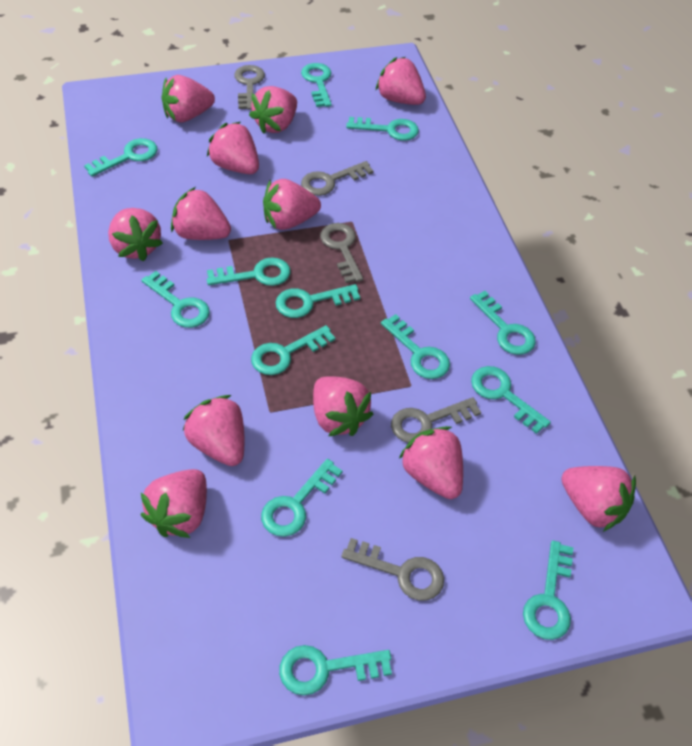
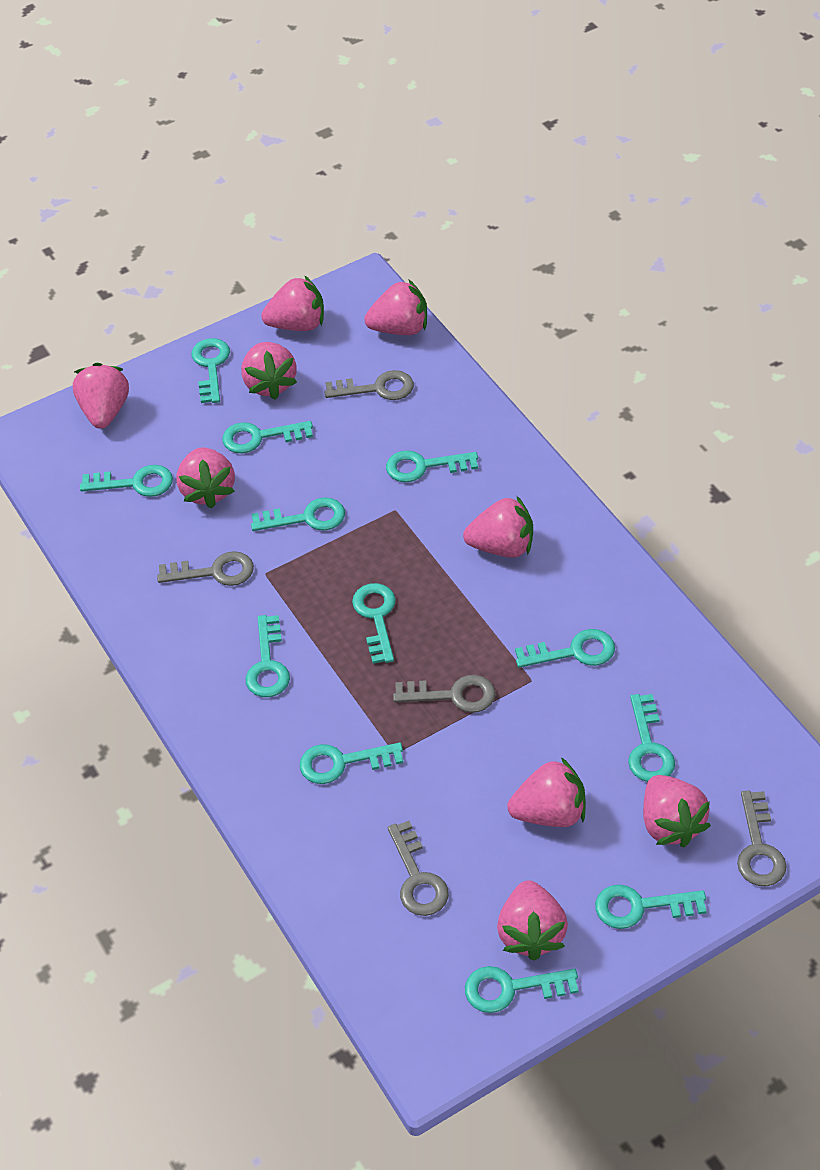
pink strawberry: [108,208,163,261] [141,469,207,538] [161,75,215,122] [171,187,231,240] [183,395,244,466] [207,122,259,174] [249,86,297,134] [263,179,321,230] [313,377,373,437] [376,57,426,105] [399,426,463,499] [561,466,636,532] = 12 -> [73,362,129,429] [176,447,235,509] [241,342,297,399] [261,275,324,331] [364,279,427,335] [463,495,533,558] [497,880,568,961] [507,757,586,827] [643,775,711,847] = 9
turquoise key: [84,138,158,177] [141,271,210,328] [207,257,291,286] [251,325,335,375] [261,459,342,537] [275,284,360,318] [279,645,392,695] [301,63,332,107] [346,117,419,141] [381,314,450,379] [470,291,536,355] [471,366,551,434] [523,540,573,640] = 13 -> [80,465,173,497] [191,338,230,403] [222,421,313,453] [245,615,290,697] [251,497,345,531] [300,743,403,784] [352,583,396,664] [386,450,478,482] [465,966,579,1013] [515,629,615,668] [595,884,707,929] [628,694,675,782] = 12

